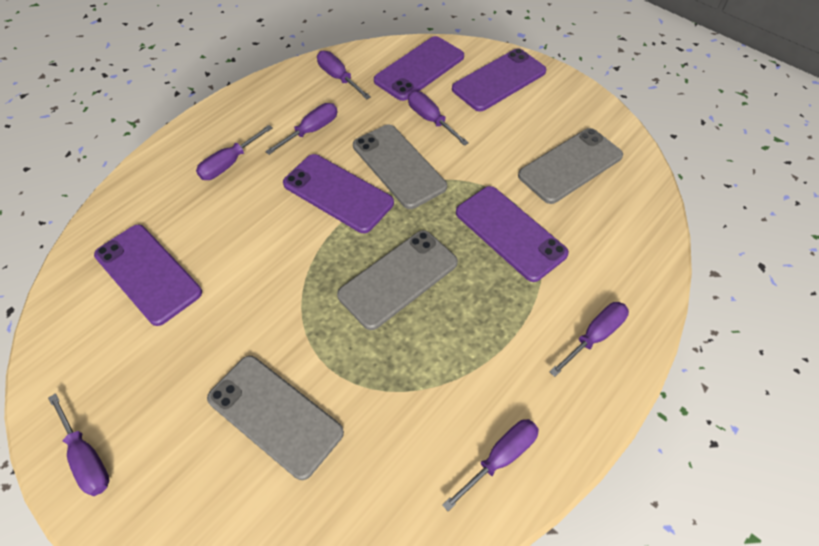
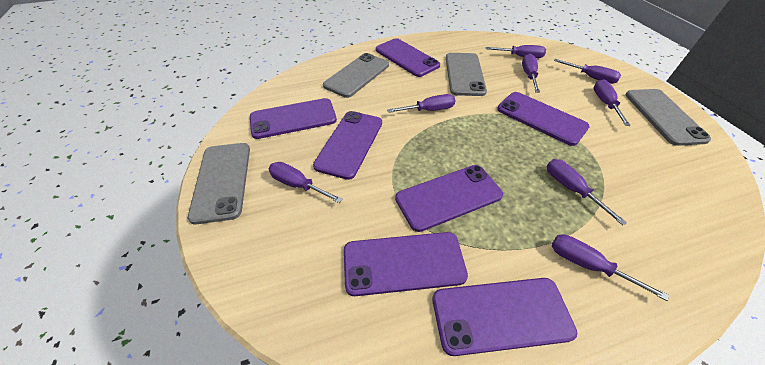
purple phone: [94,224,202,326] [283,154,394,233] [374,36,464,101] [452,48,546,112] [456,186,569,282] = 5 -> [250,98,337,139] [313,111,382,180] [344,232,468,296] [376,38,440,77] [395,165,503,232] [432,278,577,356] [497,92,590,146] = 7
purple screwdriver: [48,393,109,496] [196,125,272,180] [265,103,337,155] [317,51,371,100] [408,91,469,146] [443,419,539,511] [549,302,629,377] = 7 -> [269,162,343,203] [387,94,455,113] [486,45,546,58] [522,54,540,93] [547,159,627,226] [552,234,669,301] [554,59,621,84] [594,79,631,126] = 8

